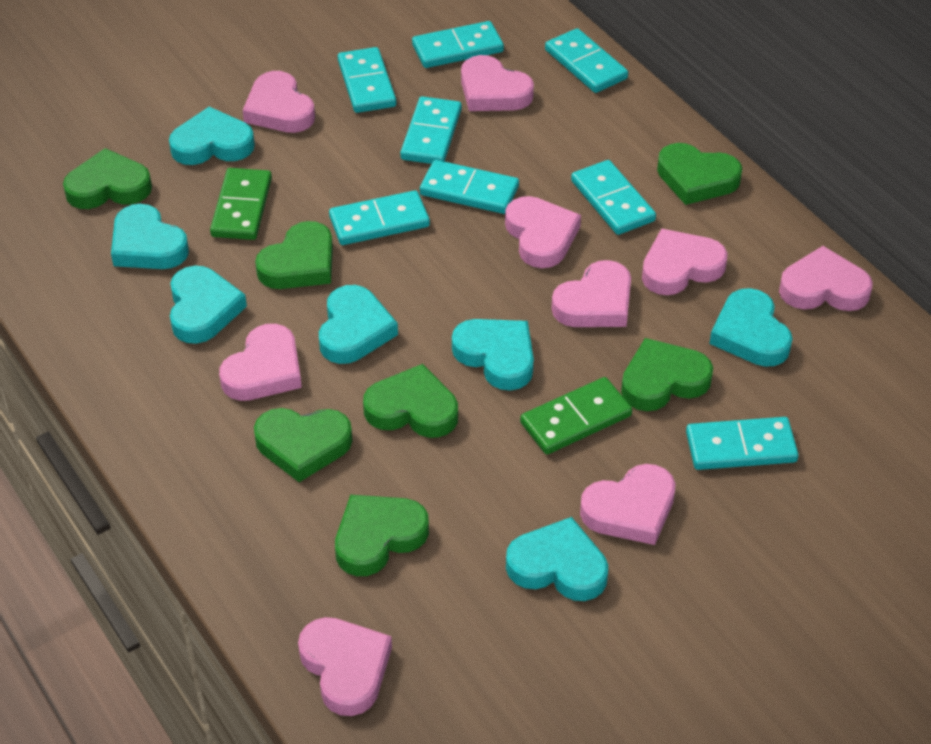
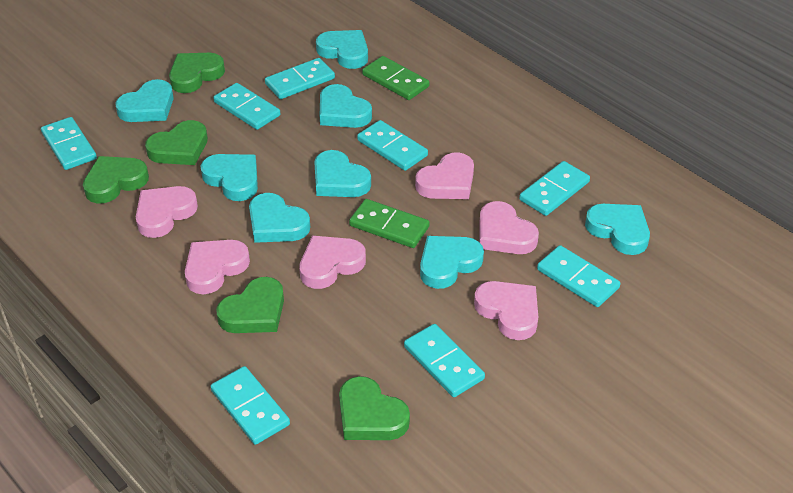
green heart: [63,148,152,209] [254,408,352,482] [255,221,333,289] [335,495,429,576] [363,364,458,438] [621,338,713,411] [657,143,742,205] = 7 -> [83,156,149,203] [145,120,208,165] [169,53,225,93] [216,277,284,333] [339,376,410,440] = 5
pink heart: [219,324,302,401] [243,71,315,133] [298,617,392,716] [461,55,534,111] [505,196,581,268] [552,260,631,327] [580,464,676,545] [642,228,728,295] [779,246,873,311] = 9 -> [136,186,198,238] [185,240,250,294] [299,236,366,289] [415,152,474,199] [474,281,538,340] [479,201,539,254] = 6
turquoise heart: [111,204,189,269] [169,107,255,165] [170,266,247,344] [319,285,398,364] [452,319,534,391] [506,517,608,601] [709,288,793,367] = 7 -> [115,79,174,122] [201,154,258,201] [249,193,310,243] [314,150,371,197] [316,30,368,69] [320,84,372,128] [420,236,484,289] [585,204,650,255] = 8

